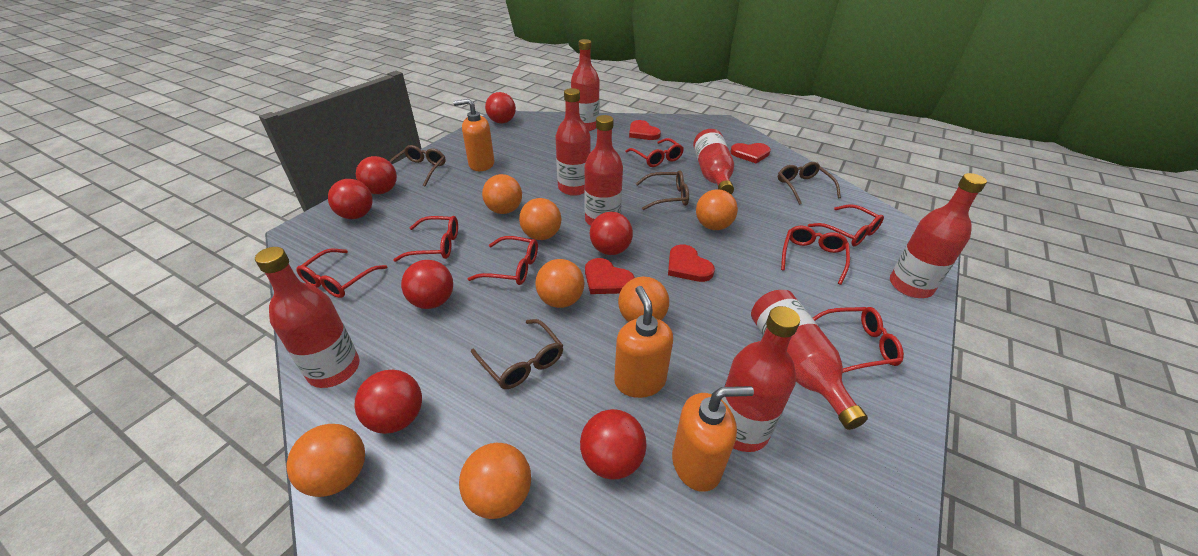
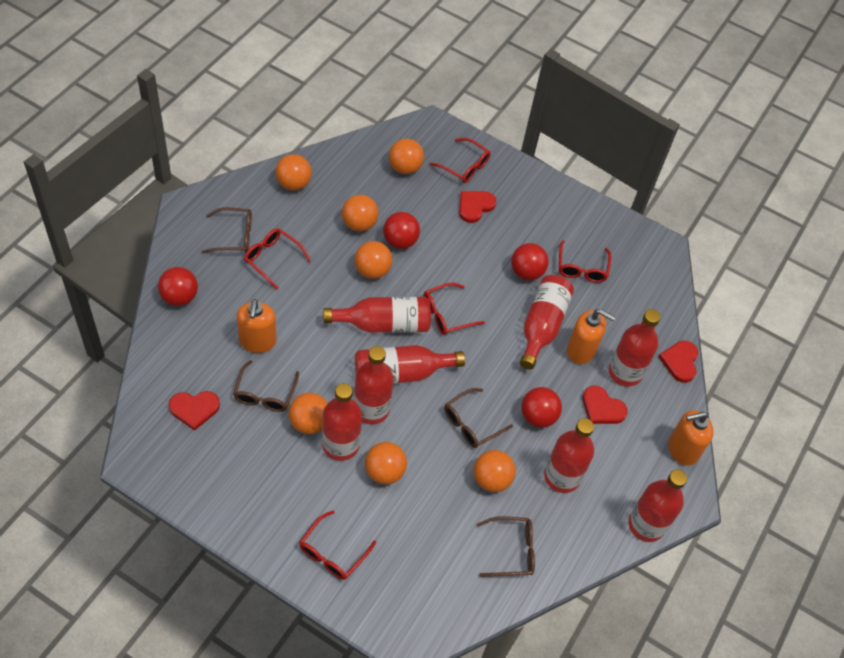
red ball: [328,179,373,219] [354,370,422,434] [356,156,397,194] [401,260,453,309] [485,92,516,124] [580,409,647,480] [590,212,633,255] = 7 -> [158,267,198,306] [383,212,420,249] [511,243,549,280] [521,387,562,428] = 4
red glasses: [296,249,387,298] [393,216,458,262] [468,236,538,285] [625,138,684,167] [781,226,850,285] [808,204,884,246] [813,307,904,373] = 7 -> [244,228,311,290] [299,510,376,580] [423,283,485,335] [430,138,490,183] [559,240,611,283] = 5

